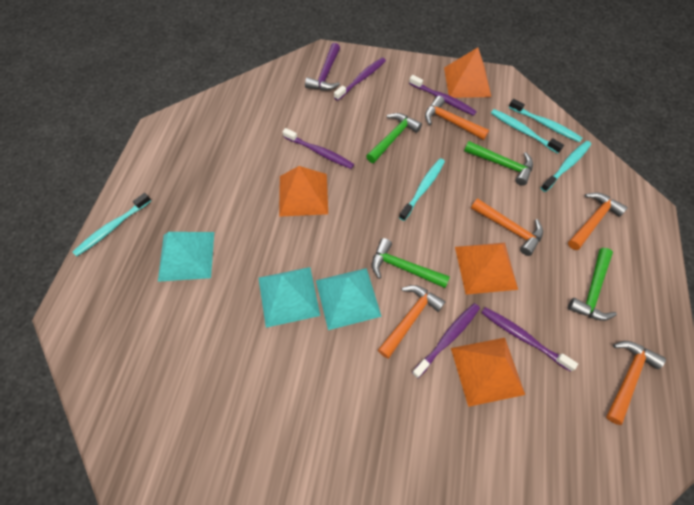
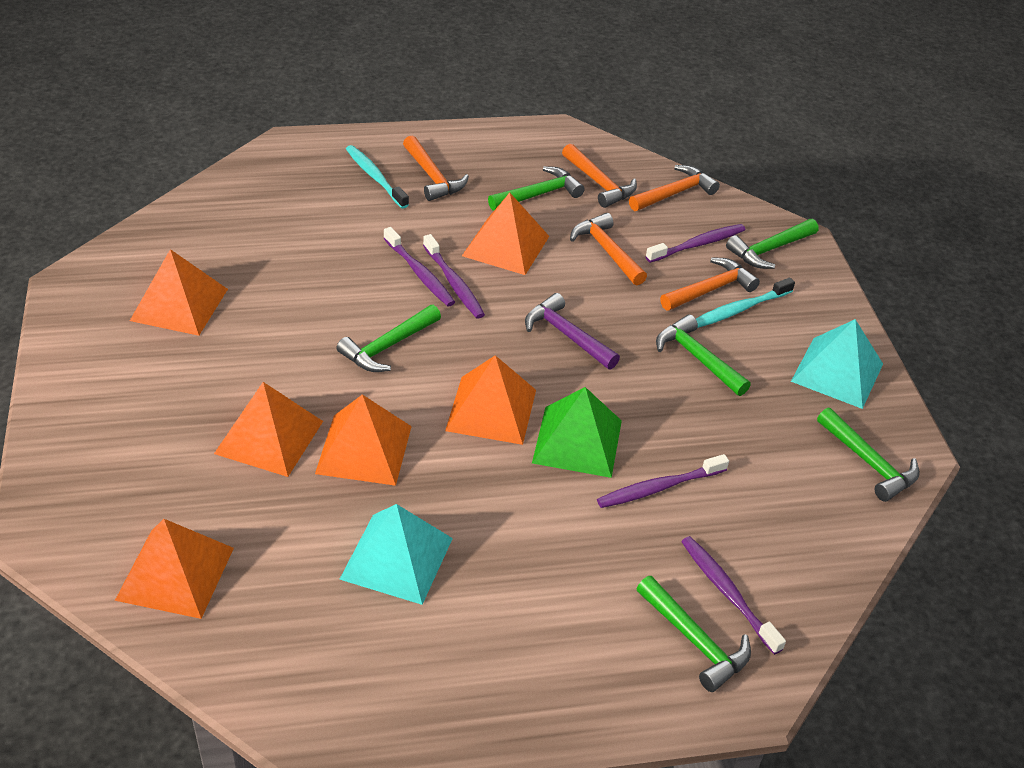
green hammer: [366,113,422,163] [372,238,450,288] [464,141,533,186] [568,248,617,321] = 4 -> [337,305,441,372] [488,166,585,211] [637,576,751,692] [656,315,751,396] [726,219,818,269] [817,408,920,502] = 6
green pyramid: none = 0 -> [532,387,622,478] = 1
orange pyramid: [279,166,328,217] [444,47,491,98] [451,338,525,407] [455,243,518,295] = 4 -> [115,519,234,619] [130,249,228,336] [214,382,323,477] [315,395,412,486] [445,355,536,445] [462,193,549,275] = 6
turquoise pyramid: [158,232,214,282] [258,267,320,328] [316,268,382,330] = 3 -> [339,504,453,605] [791,319,883,409] = 2
turquoise toothbrush: [73,193,151,256] [399,159,445,221] [491,109,564,154] [508,99,582,142] [541,141,591,192] = 5 -> [346,145,409,209] [696,278,795,328] = 2

